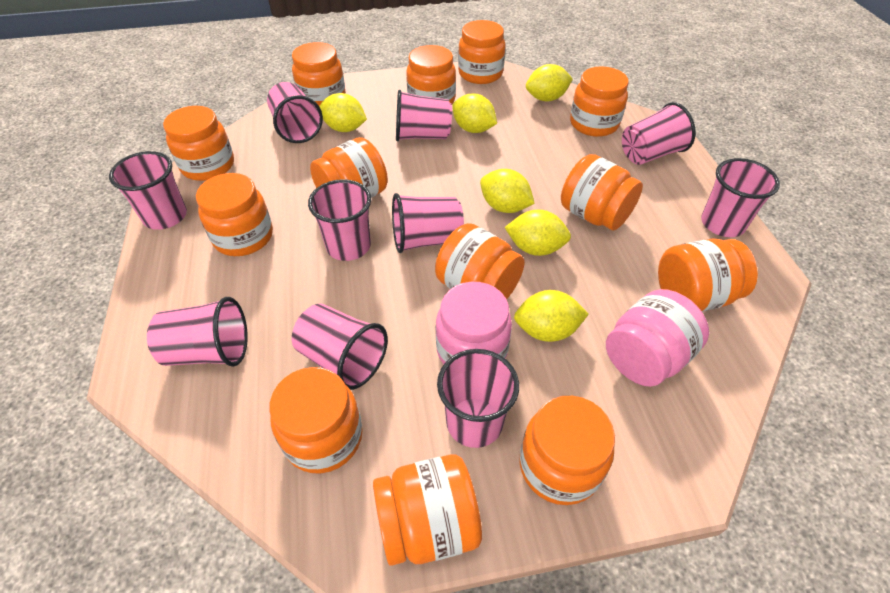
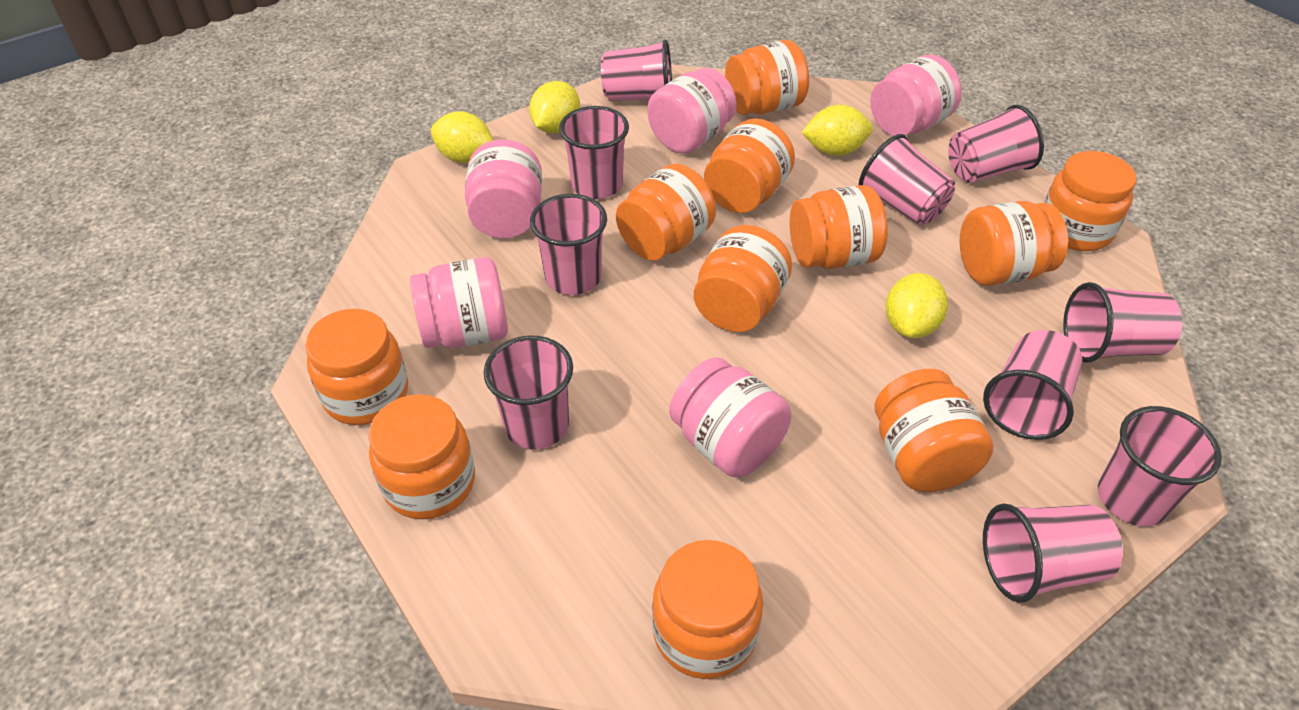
orange jar: [163,106,234,181] [196,173,273,256] [270,367,363,473] [292,42,345,106] [310,137,388,198] [373,454,482,566] [406,45,456,104] [435,223,525,299] [458,20,506,84] [520,396,615,505] [561,154,643,230] [570,66,629,137] [658,238,758,312] = 13 -> [305,309,408,425] [368,394,475,519] [616,164,716,261] [652,540,763,679] [694,225,792,332] [704,119,795,213] [725,40,809,115] [790,185,888,269] [874,369,994,492] [960,201,1068,286] [1044,151,1136,251] = 11
pink jar: [436,282,512,365] [606,289,709,387] = 2 -> [410,257,508,348] [465,139,542,238] [648,68,736,154] [669,357,791,477] [870,55,962,136] = 5
yellow lemon: [319,93,367,132] [452,94,497,133] [480,169,535,213] [505,210,571,256] [514,290,589,342] [526,64,573,102] = 6 -> [431,111,493,163] [529,81,580,133] [801,105,873,156] [886,273,948,338] = 4

